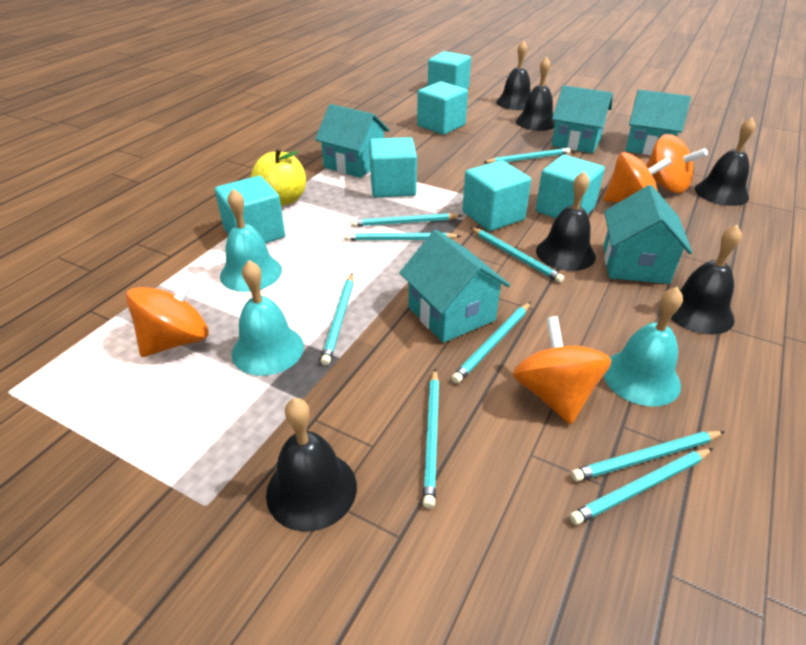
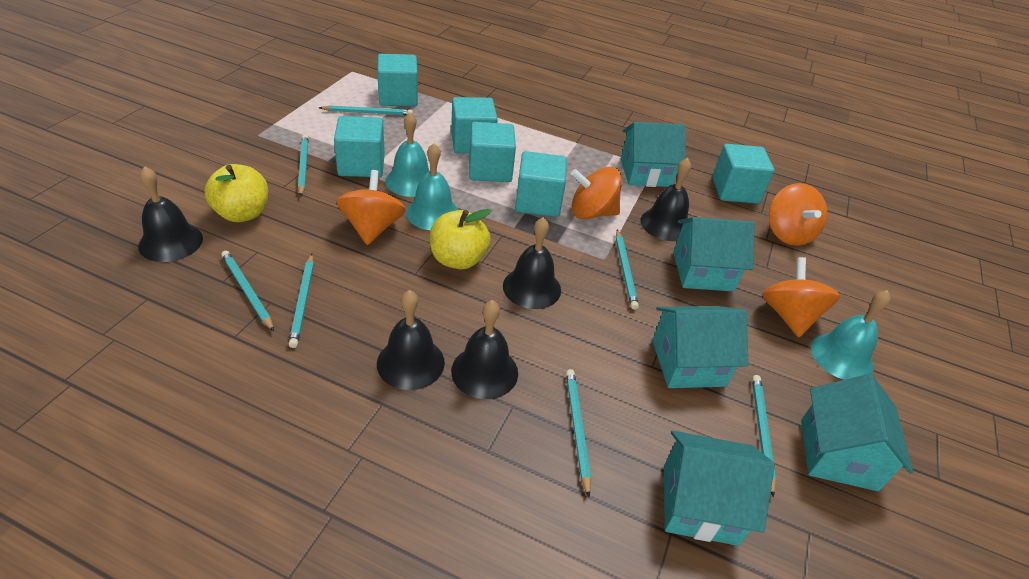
black bell: [266,398,357,532] [496,40,530,110] [516,57,556,131] [536,171,596,271] [670,225,742,335] [695,117,756,206] = 6 -> [138,166,203,262] [377,290,445,390] [451,300,518,399] [503,217,561,309] [640,158,691,241] = 5
turquoise pencil: [321,273,353,365] [344,232,461,241] [351,213,462,227] [423,369,439,509] [452,302,531,384] [470,227,564,283] [483,148,570,163] [569,448,713,525] [571,431,725,482] = 9 -> [221,251,274,331] [289,254,314,348] [298,135,309,196] [319,105,413,116] [566,369,591,497] [616,229,639,310] [752,375,776,498] = 7
yellow apple: [250,148,306,206] = 1 -> [205,164,268,222] [430,209,492,269] = 2

